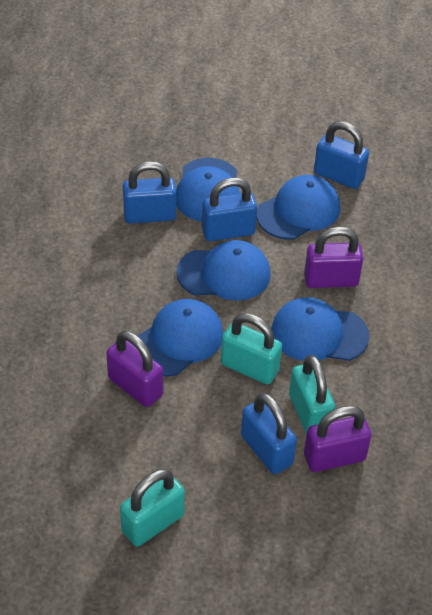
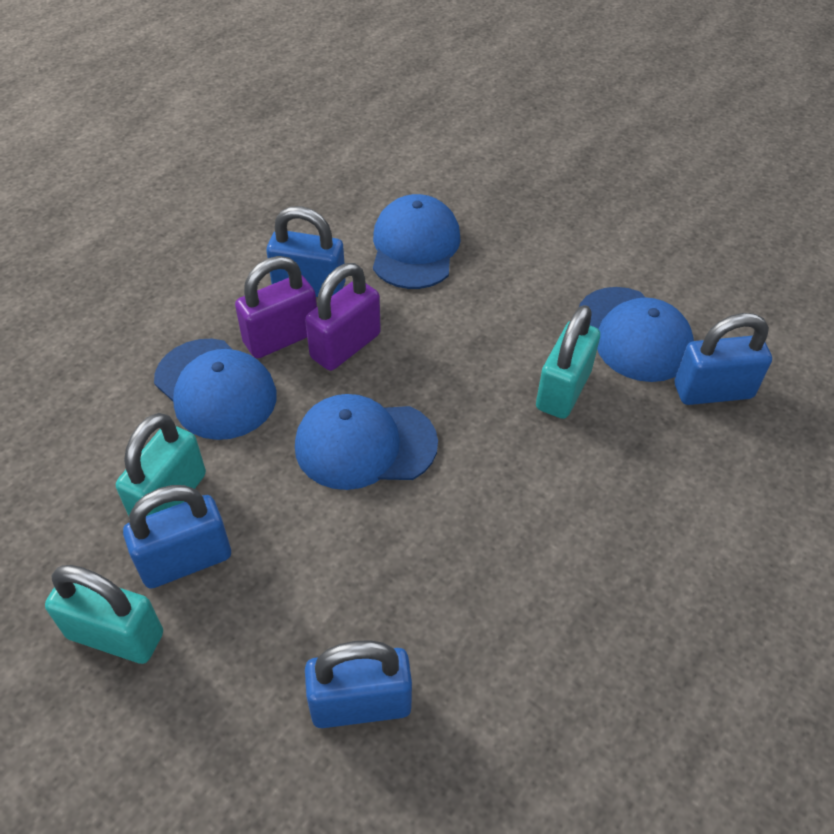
blue cap: [138,299,223,377] [176,158,240,222] [176,240,271,301] [257,175,340,240] [271,297,369,361] = 5 -> [154,339,277,440] [295,394,438,490] [373,194,461,289] [579,287,694,382] = 4
purple padlock: [106,330,163,407] [304,226,364,288] [304,406,372,472] = 3 -> [235,256,317,358] [305,263,381,371] = 2

